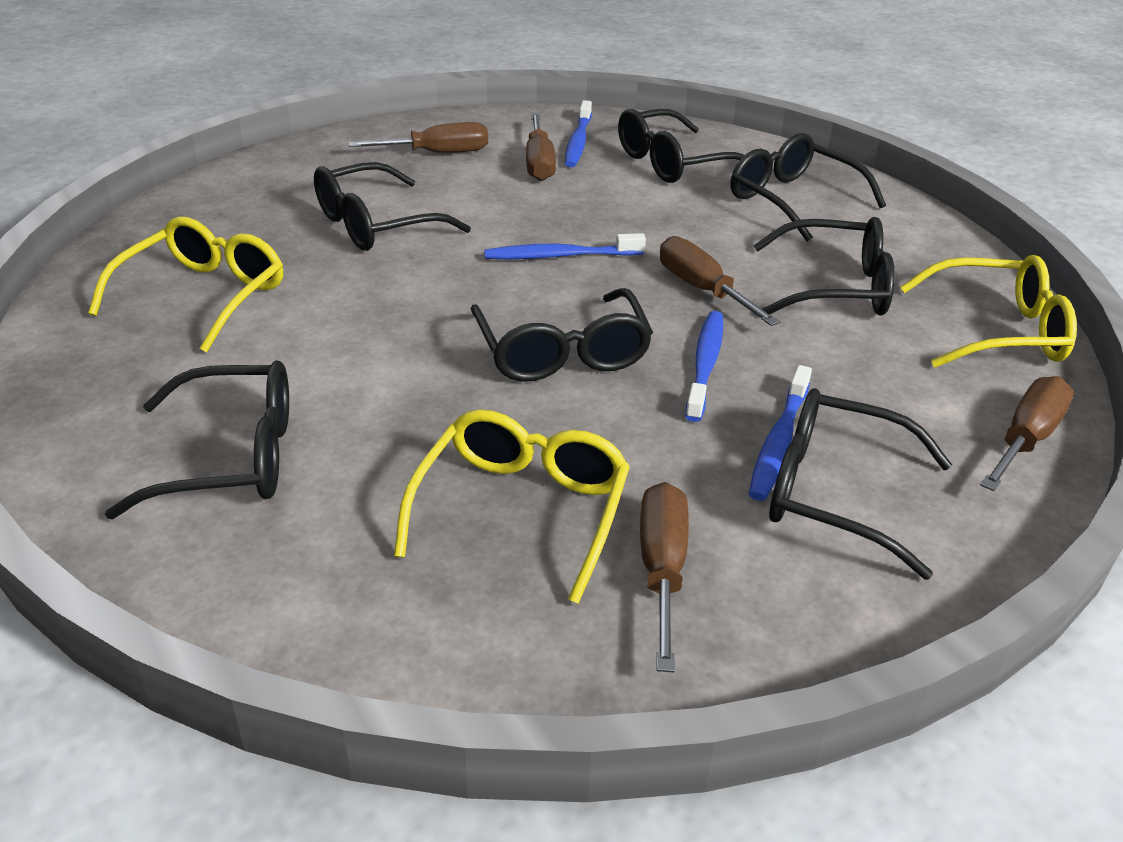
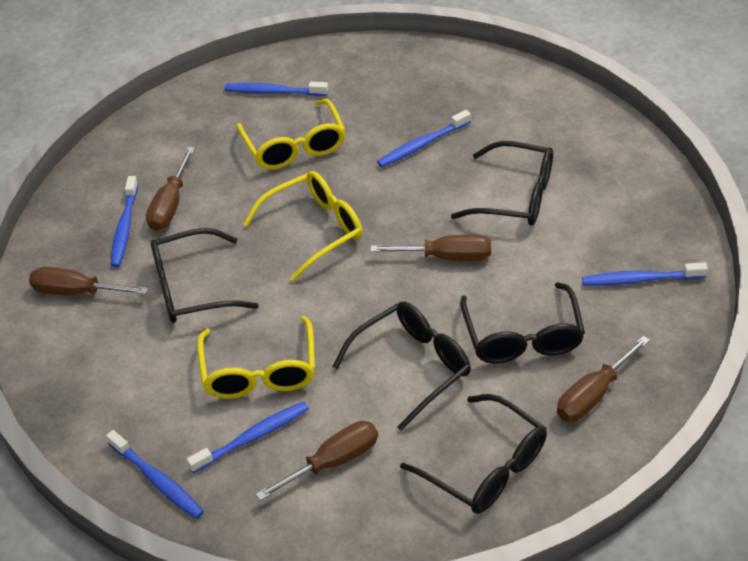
black glasses: [105,360,289,519] [314,162,471,251] [471,288,653,381] [618,109,745,183] [731,133,886,241] [753,217,895,316] [769,388,952,580] = 7 -> [150,228,259,323] [333,301,471,431] [400,394,547,514] [451,141,553,226] [460,282,585,363] = 5
blue toothbrush: [484,233,646,259] [565,100,592,167] [685,311,723,422] [749,365,812,501] = 4 -> [106,430,204,519] [110,176,138,267] [187,402,309,473] [224,82,328,96] [377,110,471,167] [582,262,708,286] = 6

